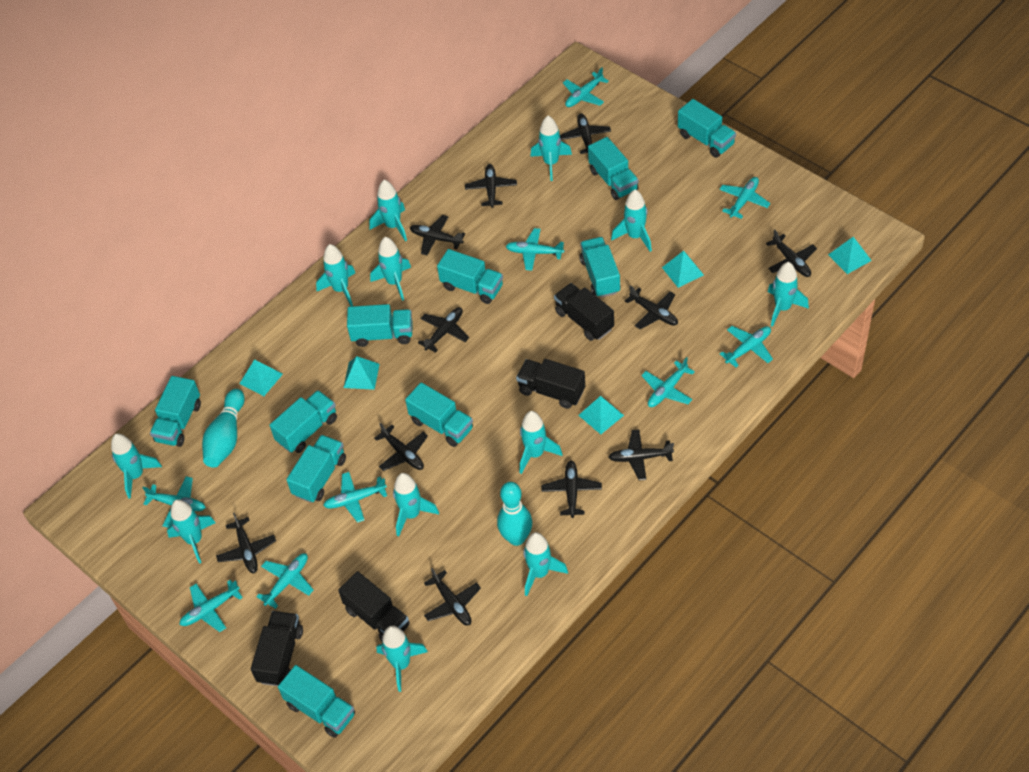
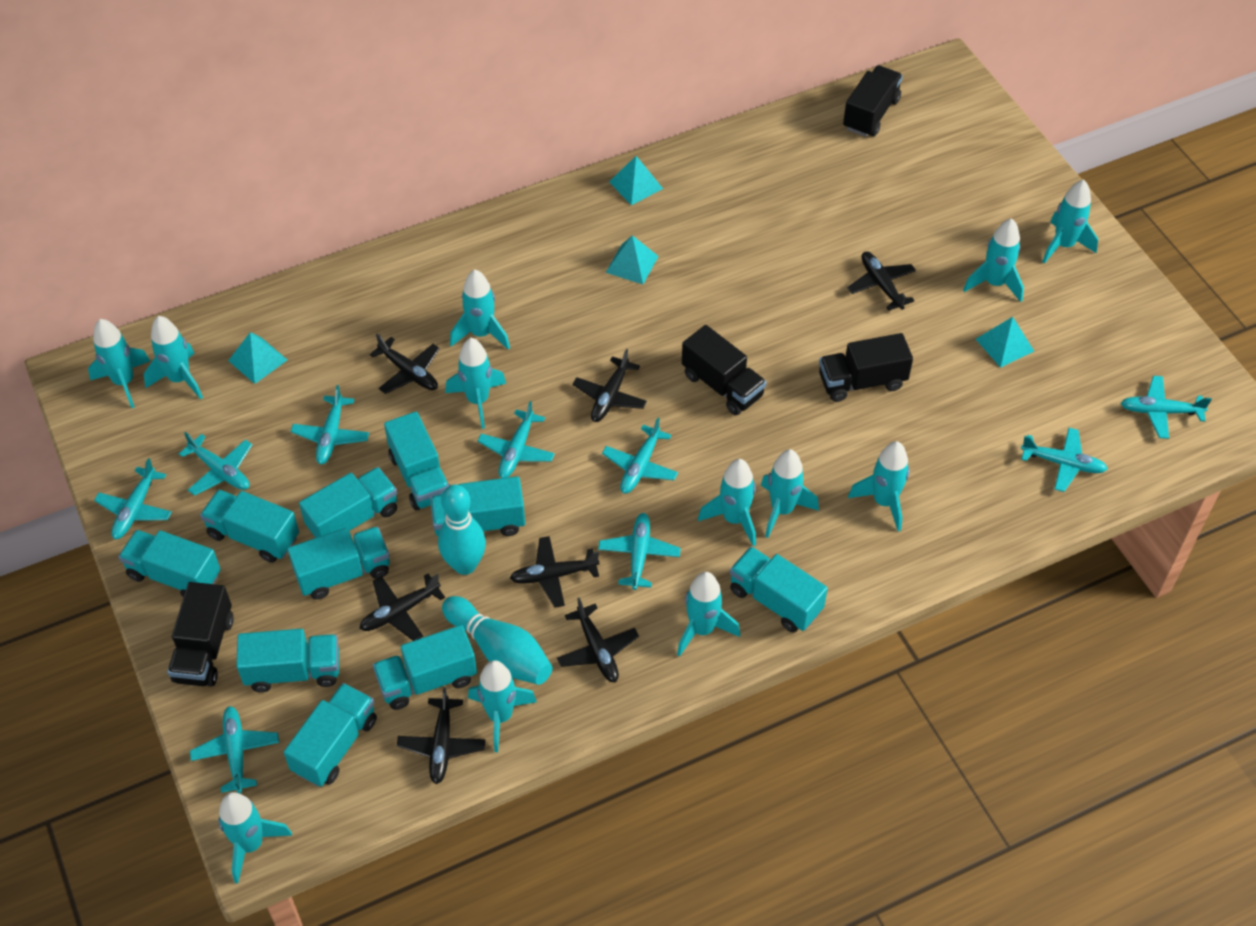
black plane: [216,513,276,573] [374,423,428,471] [410,215,465,255] [418,307,469,353] [424,568,481,626] [465,164,517,208] [542,460,602,518] [560,114,611,154] [609,429,674,481] [625,285,678,329] [766,230,817,277] = 11 -> [359,574,445,641] [369,334,440,394] [397,687,485,784] [510,536,600,608] [557,598,639,682] [573,349,647,422] [847,251,916,311] = 7
turquoise pyramid: [239,359,283,396] [344,356,380,390] [578,396,624,434] [662,251,704,288] [828,237,872,274] = 5 -> [228,332,287,384] [606,235,659,284] [609,156,663,205] [976,317,1034,368] = 4

